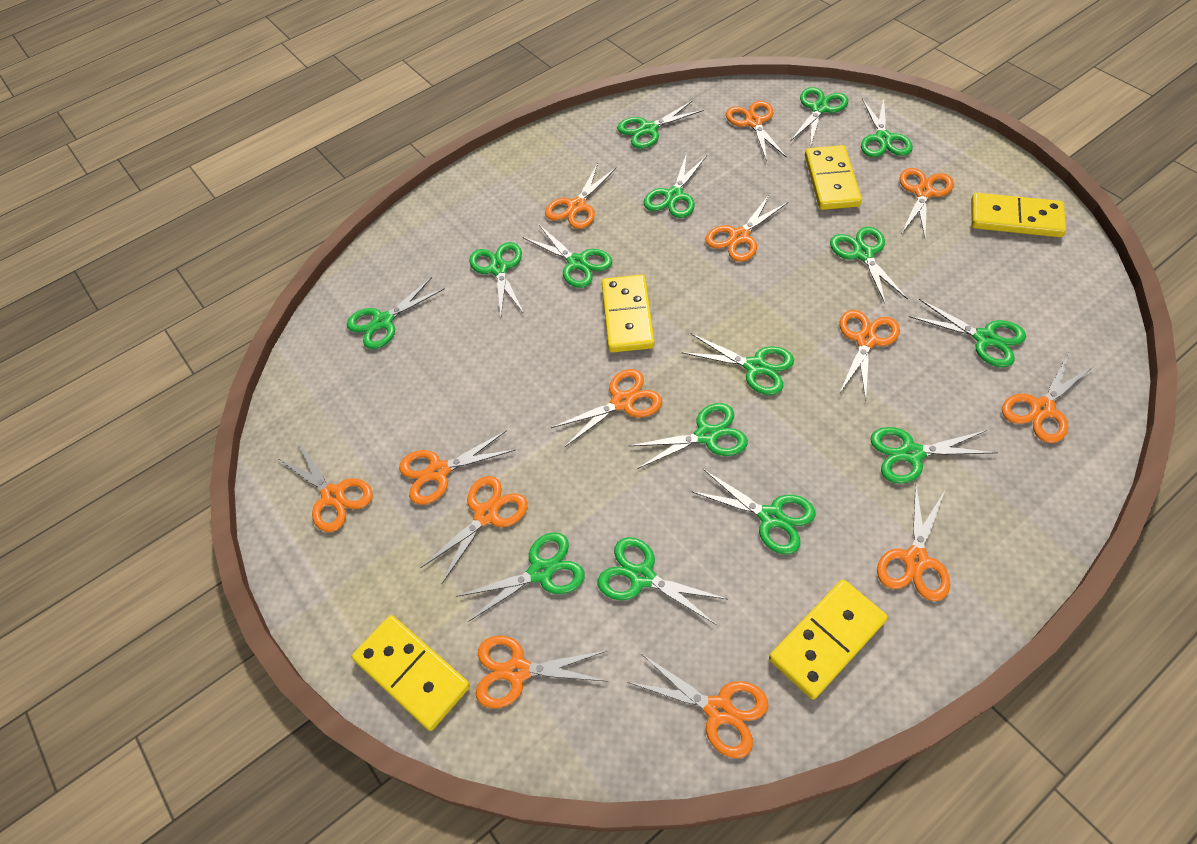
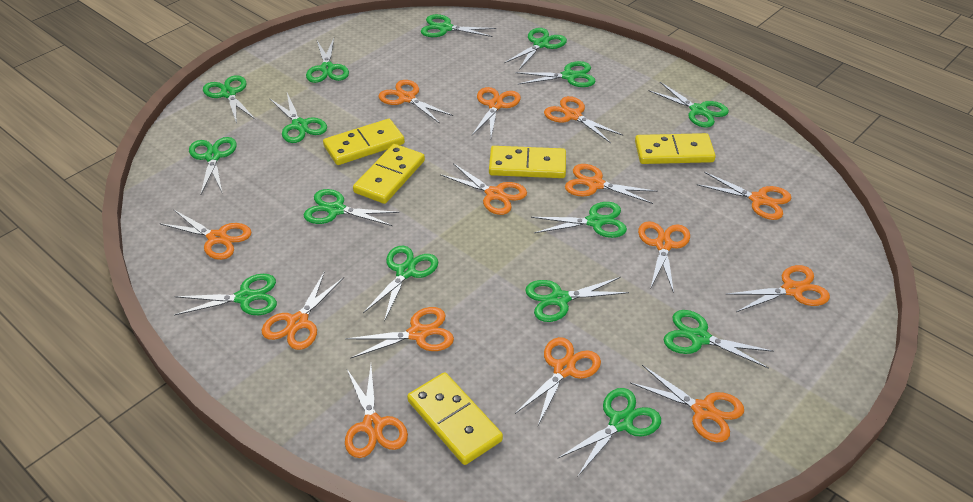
orange scissors: [279,441,373,532] [399,430,515,505] [420,476,528,584] [476,636,609,708] [545,163,616,229] [551,369,662,447] [628,654,768,759] [705,194,788,262] [726,101,787,162] [839,310,900,401] [877,483,950,601] [900,168,954,237] [1002,353,1094,443] = 13 -> [159,209,251,260] [262,271,344,350] [345,307,454,359] [345,365,408,458] [378,80,453,124] [440,163,527,215] [472,87,521,137] [515,337,601,425] [544,96,623,143] [565,164,658,204] [630,365,744,443] [638,221,690,293] [697,172,791,220] [726,265,830,312] = 14

